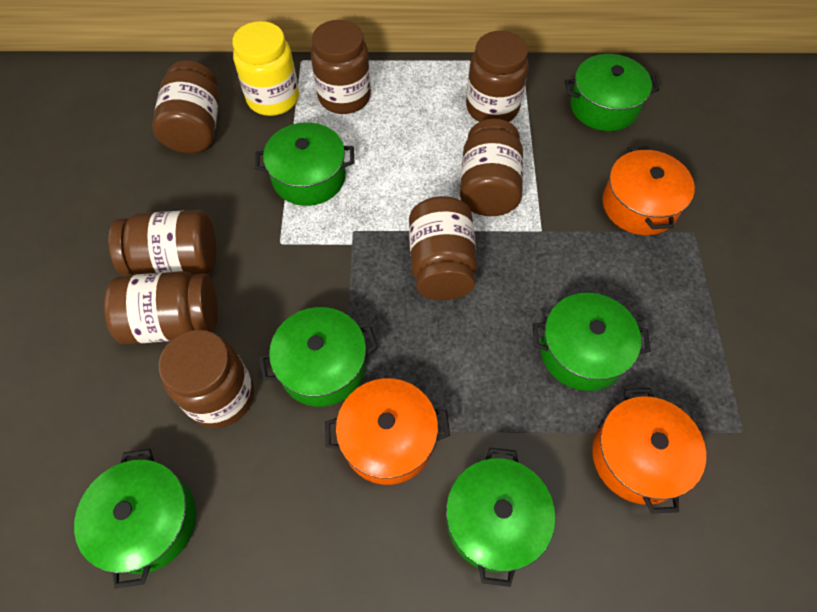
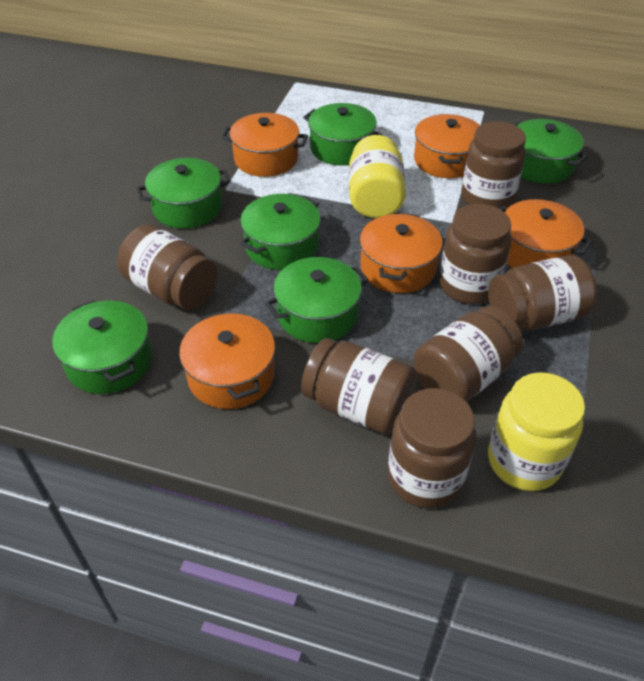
brown jar: [104,271,218,344] [109,210,216,276] [152,61,219,154] [159,330,254,428] [311,20,371,114] [409,196,477,300] [460,119,523,216] [466,31,529,122] = 8 -> [117,224,218,310] [301,338,417,435] [388,388,476,508] [413,306,523,402] [439,204,511,304] [461,121,526,209] [488,255,597,331] = 7
orange pot: [325,378,450,485] [592,388,706,514] [602,146,695,235] = 3 -> [179,311,275,409] [222,113,308,177] [360,212,443,293] [414,114,480,178] [500,199,592,268] = 5
yellow jar: [232,21,299,116] = 1 -> [349,135,406,218] [488,372,585,491] = 2

